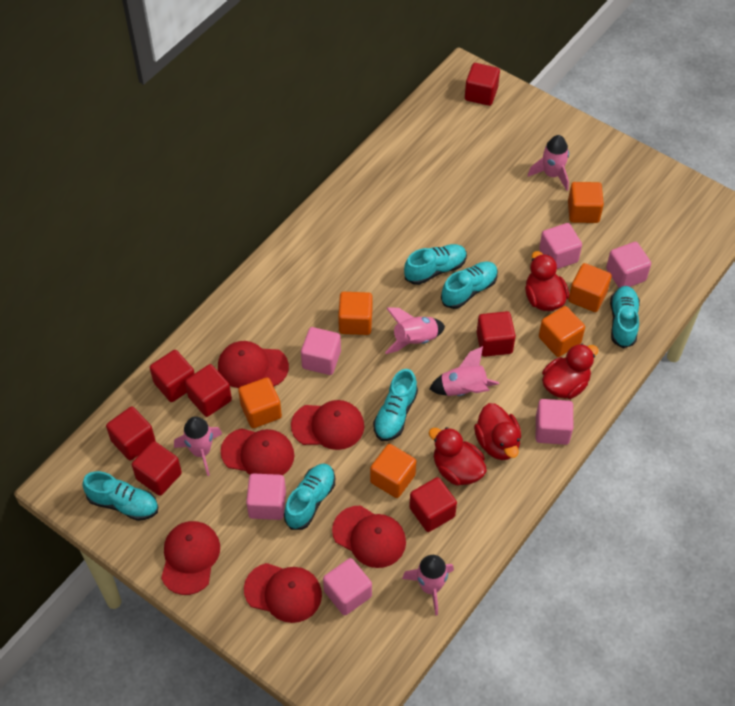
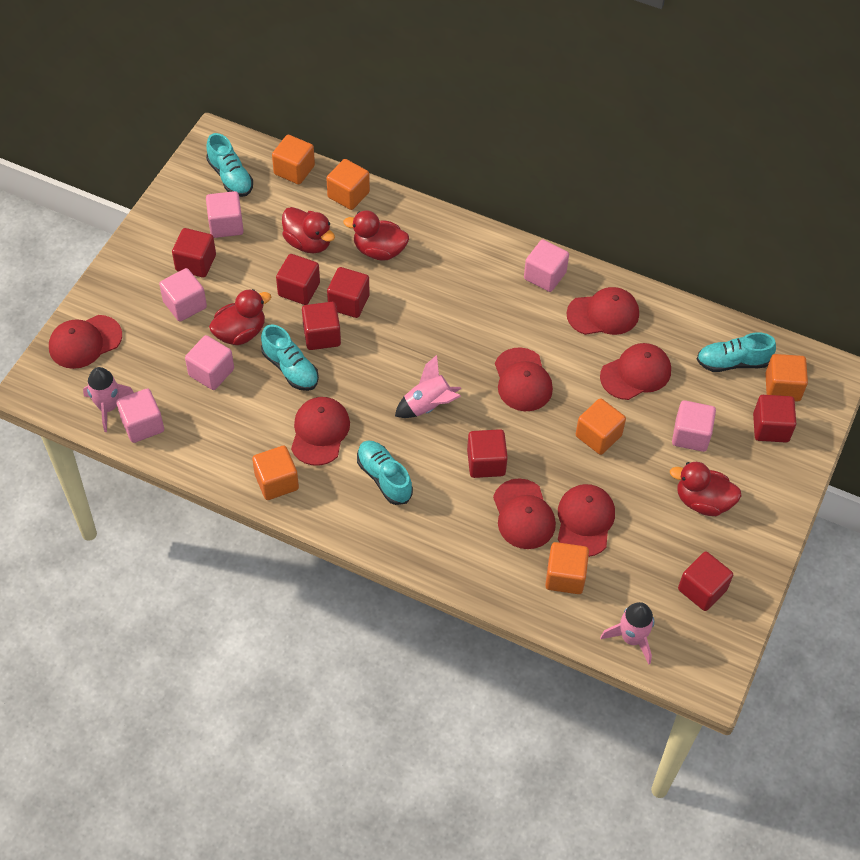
pink rocket: [174,416,222,476] [385,307,445,354] [402,555,454,616] [429,346,499,396] [528,135,569,191] = 5 -> [83,367,134,432] [395,355,461,418] [600,602,654,665] = 3
red cap: [161,521,220,595] [218,341,289,388] [221,428,295,475] [244,563,322,623] [291,400,364,450] [332,506,406,568] = 6 -> [49,315,122,369] [291,397,350,466] [493,478,556,549] [495,347,553,411] [558,484,615,557] [567,287,639,335] [600,343,671,400] = 7
turquoise shoe: [82,471,158,521] [284,463,335,530] [373,369,418,441] [404,244,467,285] [441,261,498,309] [610,286,640,348] = 6 -> [206,133,253,197] [261,325,319,391] [357,441,413,505] [697,332,776,372] = 4

